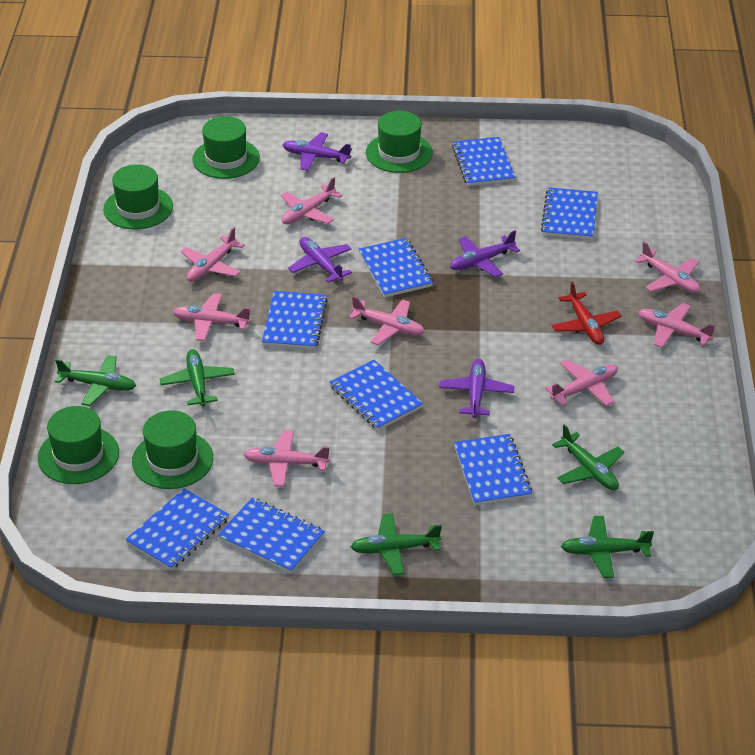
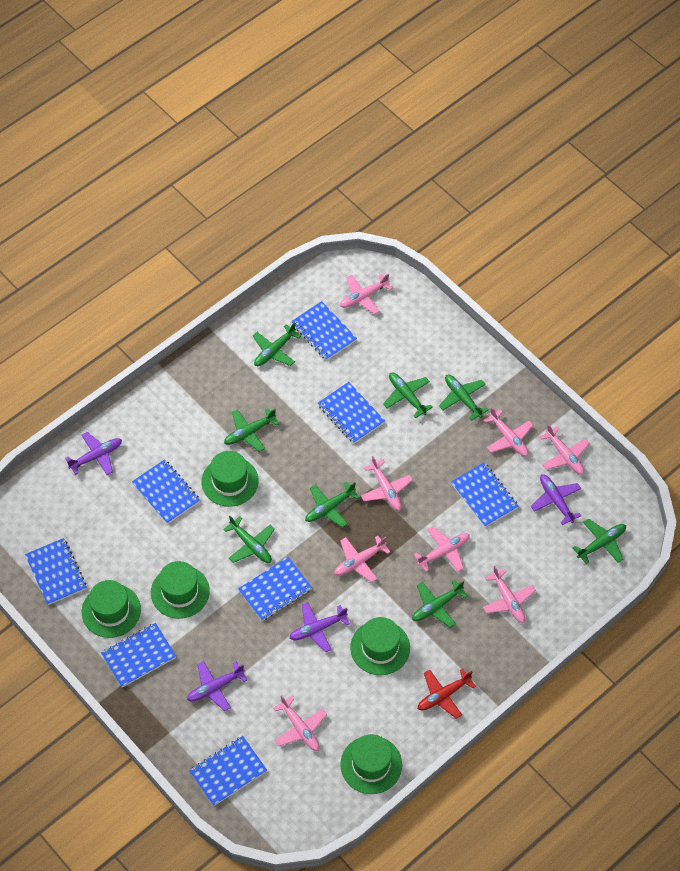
green plane: [55,355,136,406] [159,349,235,407] [351,513,442,575] [552,424,625,490] [561,516,654,578] = 5 -> [223,516,275,563] [224,408,279,452] [253,322,301,366] [305,482,360,528] [383,373,433,418] [412,579,468,628] [439,375,489,421] [572,518,626,564] = 8

